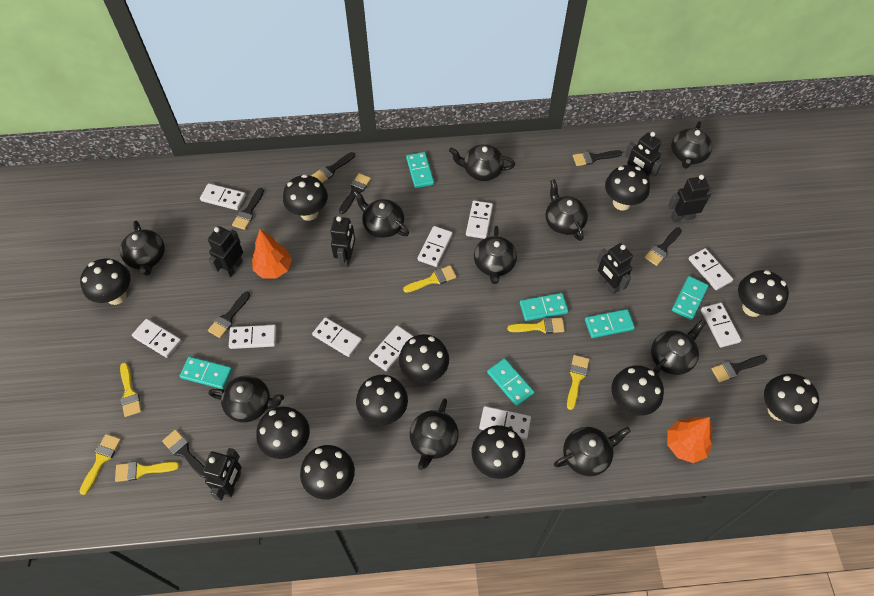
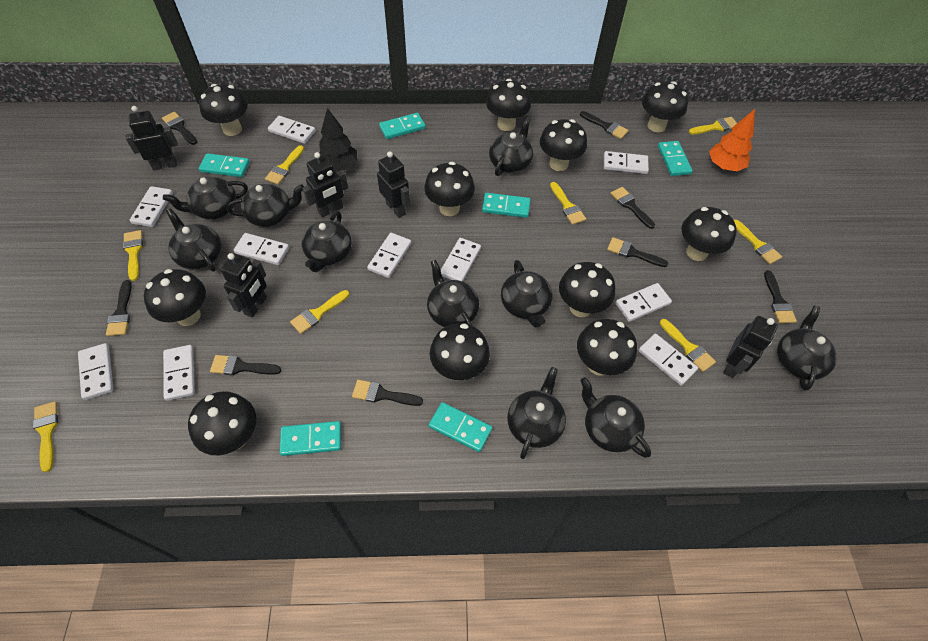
black robot: [202,448,242,501] [208,226,243,278] [330,216,355,267] [597,243,633,294] [625,132,662,178] [668,175,712,222] = 6 -> [125,106,178,171] [221,253,267,318] [303,152,348,217] [377,151,410,218] [723,316,778,378] = 5
black tree: none = 0 -> [320,108,358,172] = 1
orange tree: [252,229,292,279] [667,417,712,463] = 2 -> [709,109,755,171] = 1
yellow brush: [79,434,121,495] [115,461,180,482] [120,362,142,417] [403,265,457,293] [507,317,565,334] [567,355,590,410] = 6 -> [33,401,58,472] [123,230,143,281] [265,145,304,185] [290,290,349,334] [550,182,586,225] [660,319,716,372] [689,117,737,135] [734,220,782,264] = 8

